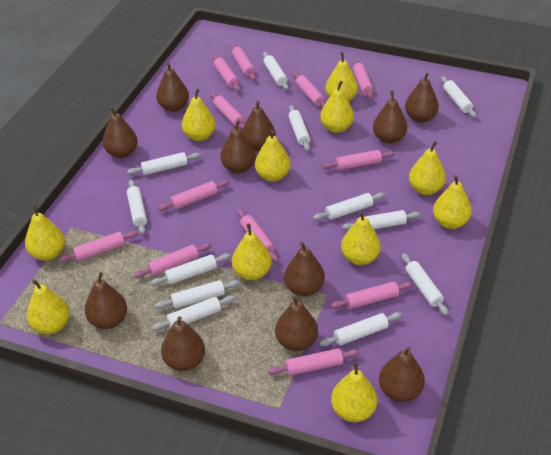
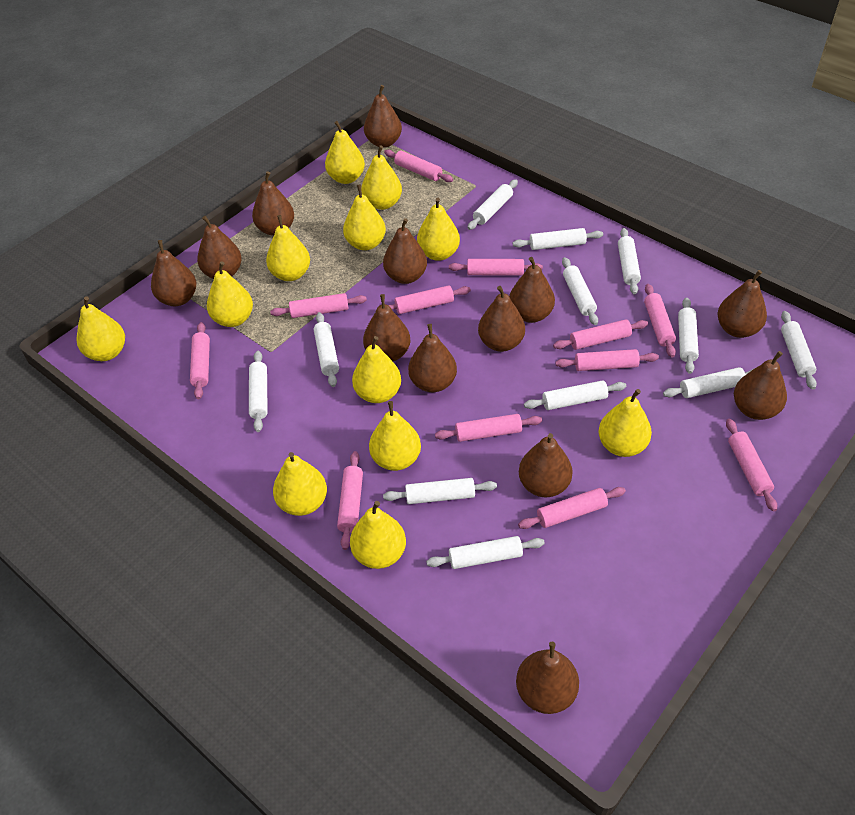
brown pear: [85,272,127,329] [103,107,138,158] [156,63,189,112] [161,316,205,371] [220,120,256,173] [242,101,276,151] [275,296,318,351] [284,242,325,296] [373,91,407,144] [379,347,425,402] [405,73,439,123] = 11 -> [151,240,197,306] [197,216,242,279] [252,171,294,236] [363,294,411,361] [364,85,402,148] [383,218,427,284] [408,324,457,392] [478,286,525,352] [509,257,555,323] [516,642,579,714] [519,433,573,497] [717,270,767,338] [734,351,787,420] = 13
yellow pear: [25,205,65,261] [27,279,70,334] [182,89,216,141] [232,223,272,280] [255,130,290,181] [320,81,354,133] [325,52,358,102] [331,362,377,422] [341,211,381,265] [409,141,446,195] [433,175,472,229] = 11 -> [77,296,125,361] [207,261,253,327] [266,215,310,281] [273,452,327,516] [325,121,365,184] [343,184,386,250] [350,501,406,569] [352,336,401,403] [361,145,402,210] [369,401,421,471] [417,198,460,261] [598,389,652,457] = 12

